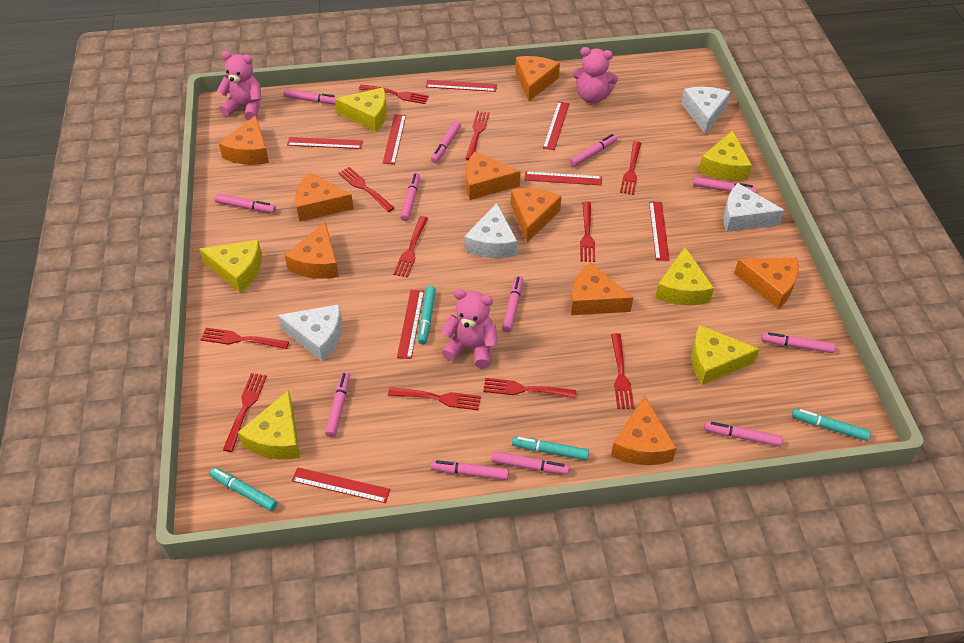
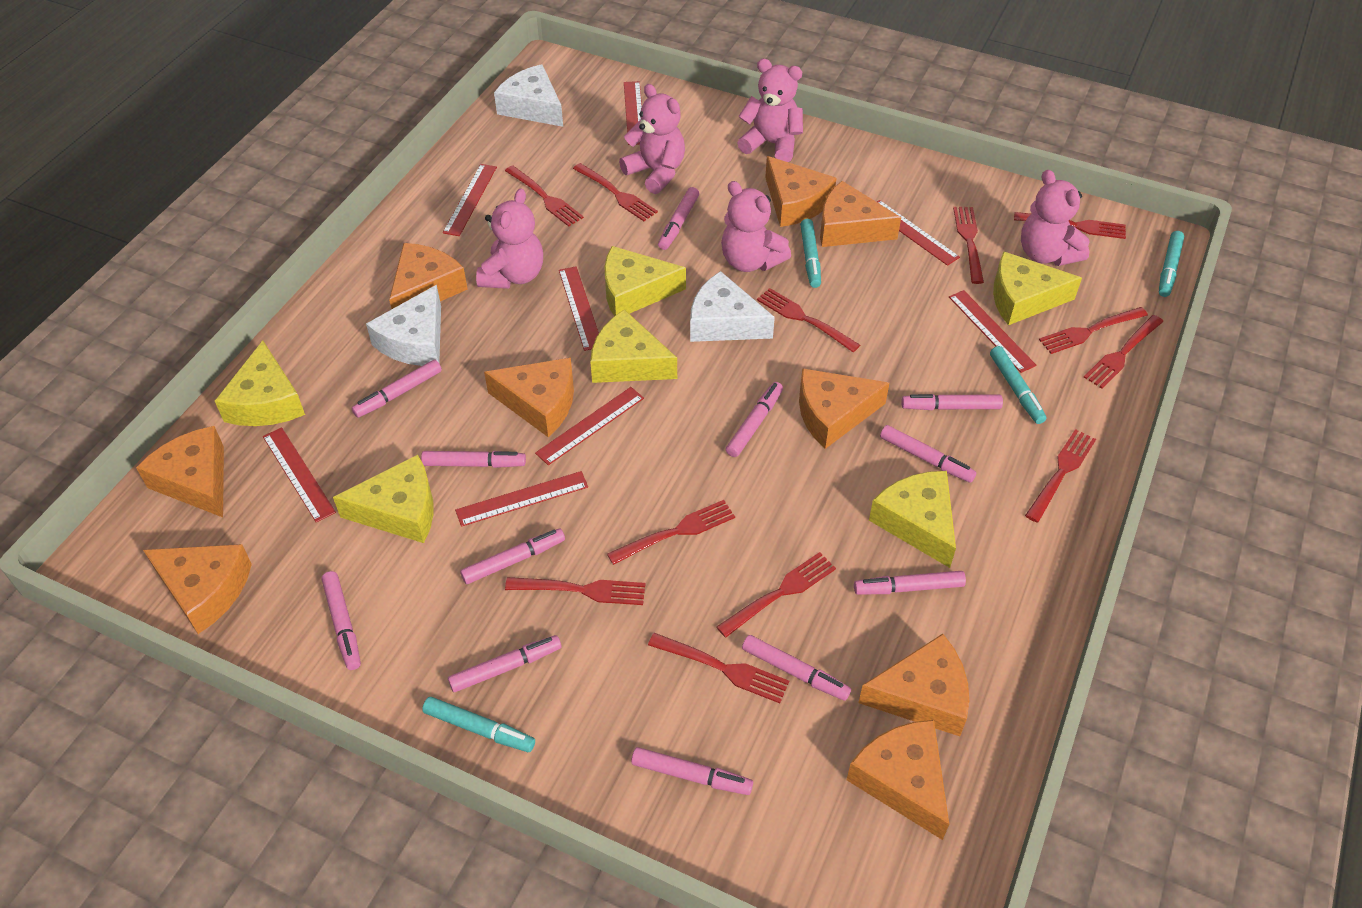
pink teddy bear: [217,51,261,121] [441,289,498,368] [572,47,618,103] = 3 -> [476,188,543,289] [619,84,685,194] [721,181,791,272] [737,59,803,162] [1021,170,1090,266] = 5
red fork: [201,328,289,349] [223,373,267,452] [338,167,394,212] [359,84,429,104] [388,387,481,410] [393,216,428,278] [465,111,490,160] [483,378,576,398] [580,201,595,262] [611,333,634,409] [620,141,641,195] = 11 -> [505,165,584,227] [505,577,645,605] [573,163,658,221] [607,500,735,565] [648,633,789,703] [717,552,836,638] [757,288,860,352] [953,207,984,284] [1014,212,1126,239] [1025,429,1096,522] [1039,307,1148,354] [1083,315,1164,388] = 12
white cheese: [277,304,342,362] [464,203,517,258] [681,87,731,134] [723,183,785,232] = 4 -> [366,285,441,366] [494,64,563,127] [690,271,775,342] = 3

